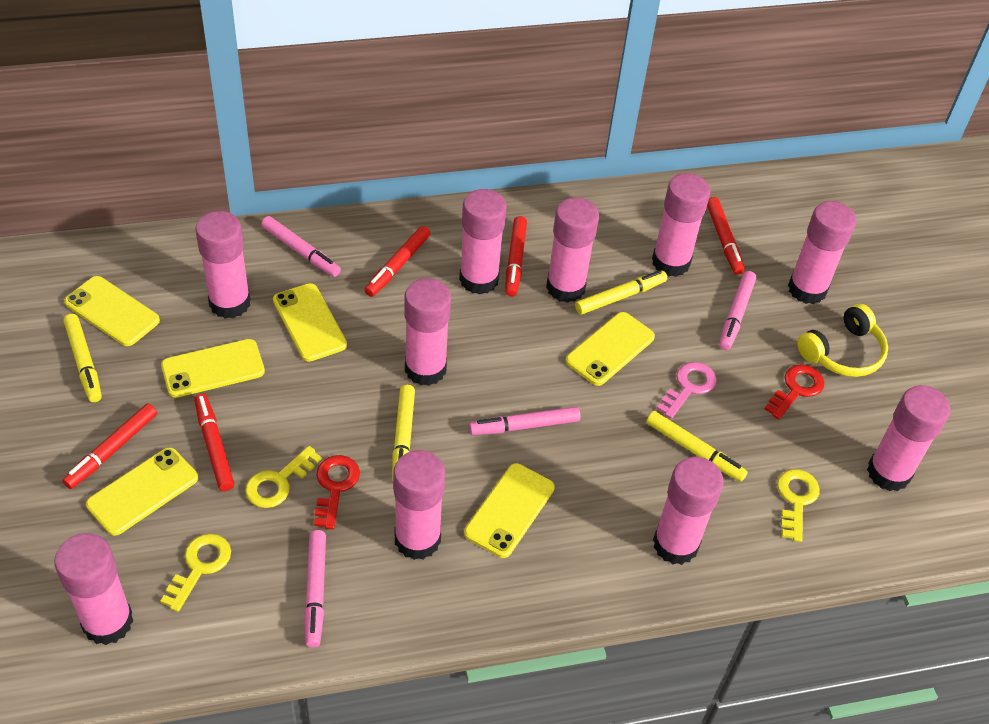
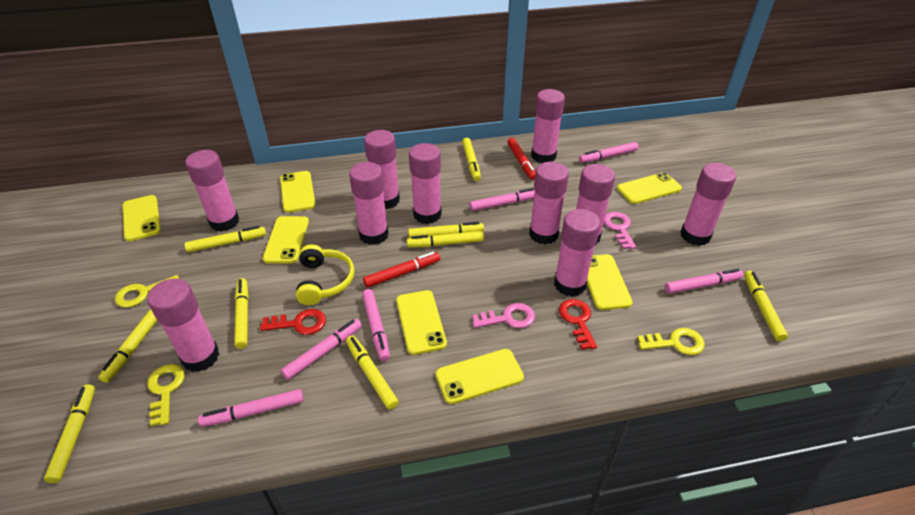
pink key: [657,362,717,419] = 1 -> [472,303,535,328] [604,212,636,249] = 2
pink marker: [261,216,341,277] [304,530,326,648] [469,407,581,435] [719,271,756,350] = 4 -> [198,389,304,427] [281,319,362,380] [362,289,390,361] [469,188,535,211] [579,142,639,163] [665,268,744,294] = 6
red marker: [62,403,157,489] [194,394,234,491] [364,226,431,297] [505,216,527,296] [707,197,745,275] = 5 -> [363,252,440,288] [507,138,535,180] = 2
yellow marker: [63,314,102,402] [392,385,415,480] [575,270,667,315] [646,411,748,482] = 4 -> [44,384,95,483] [98,309,157,383] [185,226,266,252] [234,278,249,349] [346,336,399,410] [407,231,484,247] [408,222,484,238] [462,138,481,181] [744,271,788,341] = 9
yellow phone: [64,276,160,346] [86,447,198,536] [161,339,265,398] [273,283,347,362] [464,463,555,558] [566,312,655,386] = 6 -> [123,195,161,241] [263,216,309,264] [280,171,316,213] [396,290,447,355] [436,349,524,404] [587,254,633,310] [617,172,682,204] = 7

